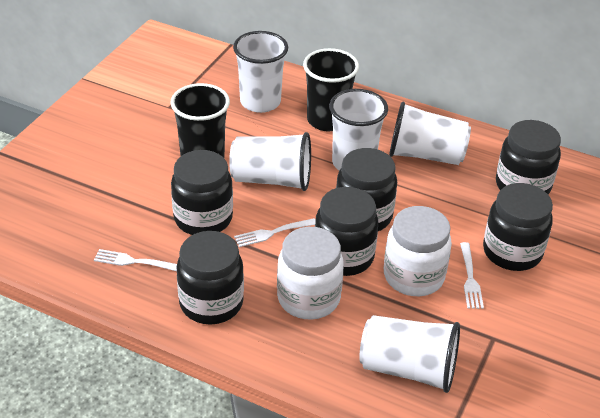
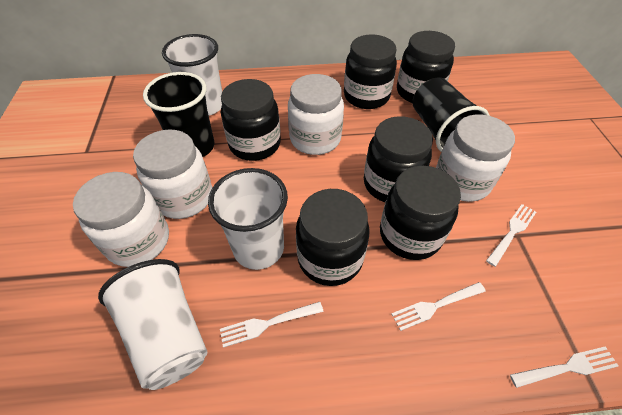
white cup: [229,132,311,191] [233,31,288,113] [329,89,388,171] [359,315,460,393] [389,102,471,165] = 5 -> [98,259,207,390] [162,34,222,116] [208,168,288,270] = 3
white fork: [94,249,177,271] [234,218,316,247] [460,242,484,309] = 3 -> [220,302,324,348] [392,282,486,331] [486,204,536,267] [510,346,618,388] = 4
white jar: [277,227,344,320] [384,206,452,296] = 2 -> [73,172,169,267] [133,129,212,219] [288,74,344,155] [436,114,515,202] = 4

